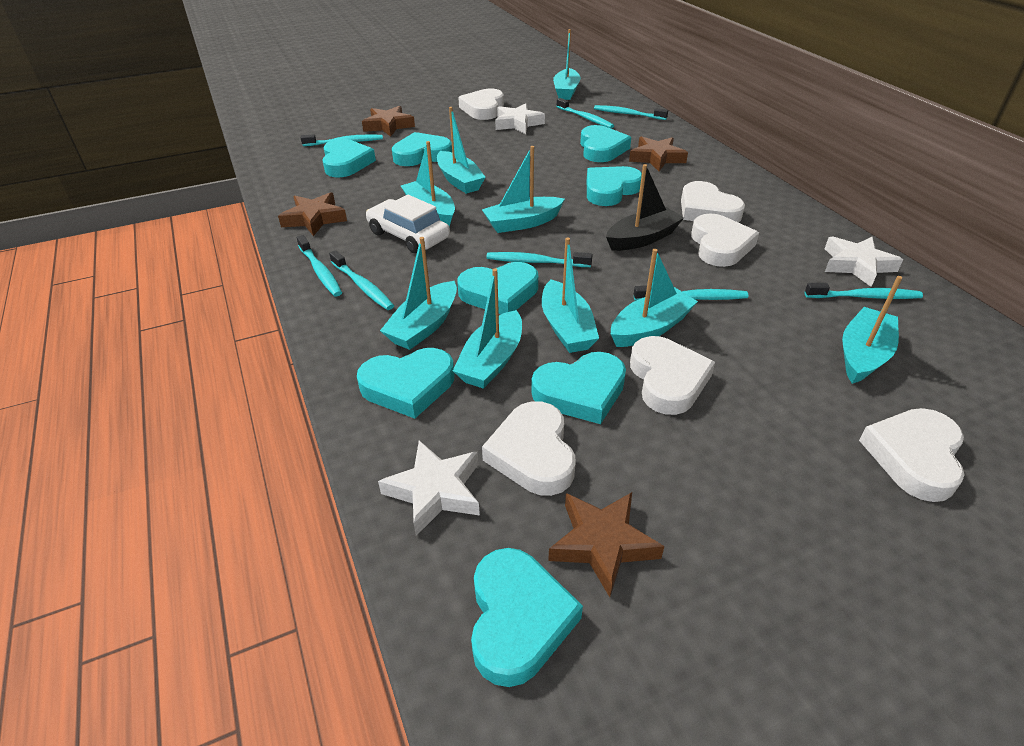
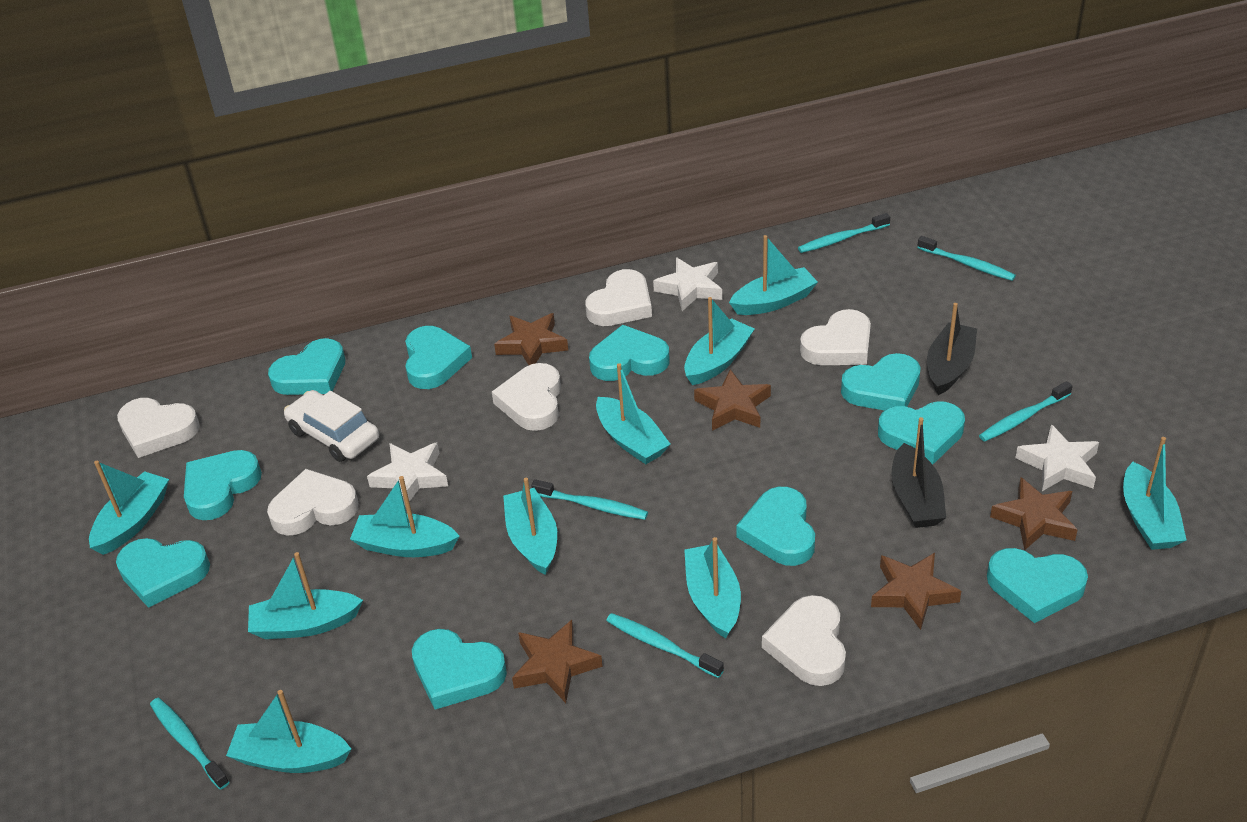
black boat: [606,164,684,251] = 1 -> [891,417,946,528] [927,303,977,395] = 2
brown star: [278,192,347,236] [362,106,415,137] [548,492,664,597] [629,136,688,171] = 4 -> [494,313,568,365] [512,620,603,703] [694,369,771,431] [871,553,961,630] [990,478,1078,550] = 5
turquoise boat: [380,237,457,350] [401,141,455,227] [437,107,486,194] [453,268,522,389] [482,146,565,233] [542,238,599,353] [553,29,581,100] [611,249,698,347] [842,276,902,384] = 9 -> [89,461,169,555] [226,690,351,773] [248,552,363,639] [350,476,459,557] [503,478,557,575] [596,363,670,464] [684,297,754,385] [684,537,741,639] [729,235,818,315] [1123,437,1187,550] = 10
turquoise heart: [322,139,376,177] [357,348,454,419] [392,132,452,166] [457,262,538,314] [471,548,583,687] [531,352,626,424] [580,125,631,162] [587,166,642,206] = 8 -> [116,538,210,608] [184,450,262,520] [268,338,345,395] [405,326,472,389] [412,629,507,709] [589,325,670,381] [736,487,815,566] [841,353,921,411] [878,401,965,464] [987,548,1088,623] = 10
turquoise toothbrush: [297,235,342,296] [301,134,383,146] [329,250,394,310] [486,252,592,267] [556,98,614,128] [594,105,668,120] [634,286,749,301] [805,283,923,299] = 8 -> [150,698,229,790] [531,479,648,520] [606,613,724,678] [798,213,890,253] [917,236,1016,281] [979,381,1073,442] = 6

